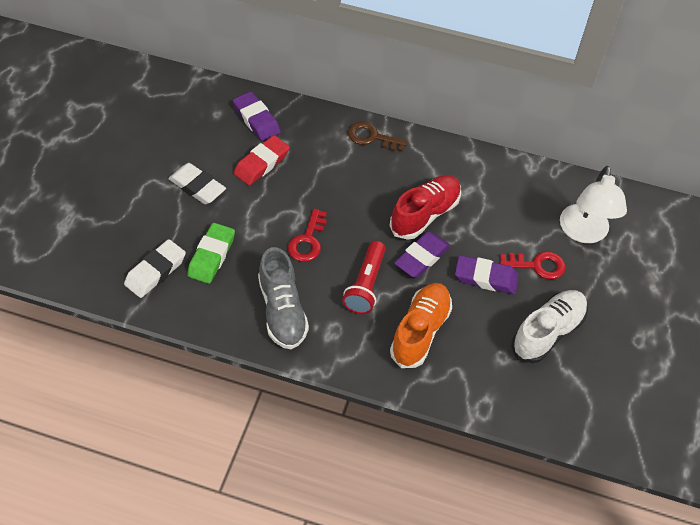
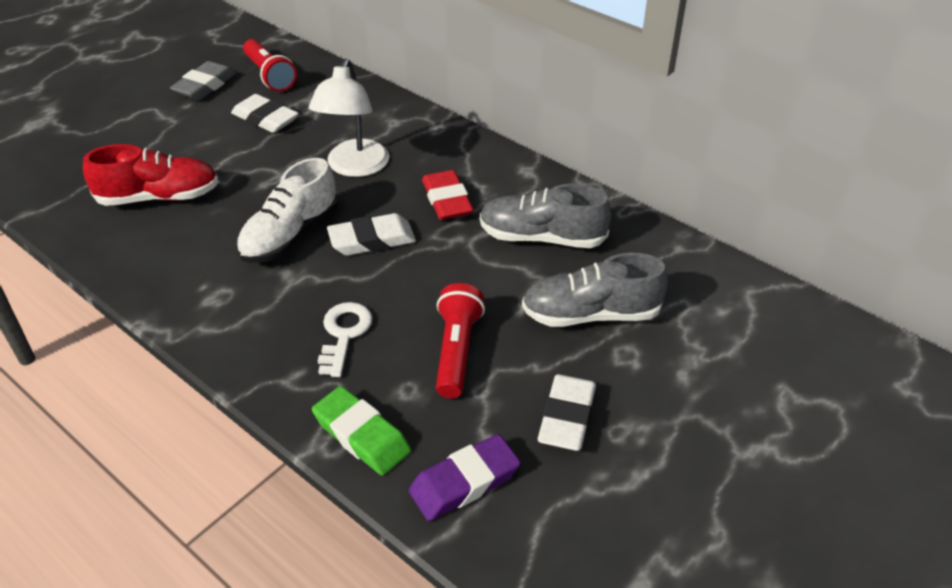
brown key: [348,121,407,151] = 1 -> none = 0
grey eraser: none = 0 -> [170,61,236,100] = 1
grey shoe: [258,247,309,349] = 1 -> [480,184,611,248] [522,253,668,327] = 2
orange shoe: [390,283,452,368] = 1 -> none = 0
purple eraser: [233,92,281,142] [394,231,450,278] [455,255,519,294] = 3 -> [409,434,521,521] = 1
red flashlight: [342,241,386,314] = 1 -> [243,39,297,92] [436,283,485,398] = 2
red key: [288,209,327,262] [499,252,565,280] = 2 -> none = 0
white eraser: [124,239,186,298] [168,163,226,204] = 2 -> [231,94,299,133] [327,213,416,256] [538,374,596,451] = 3
white key: none = 0 -> [318,302,373,377] = 1

